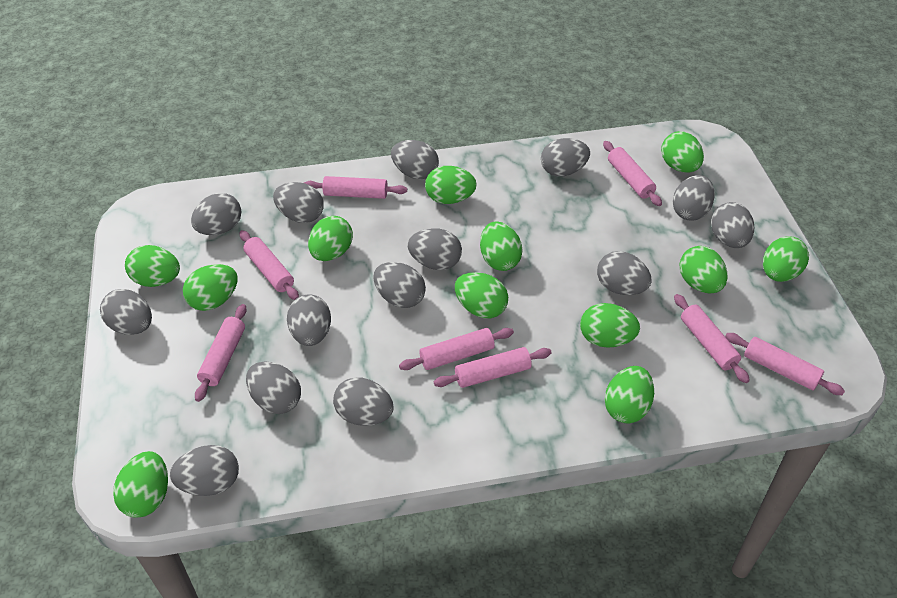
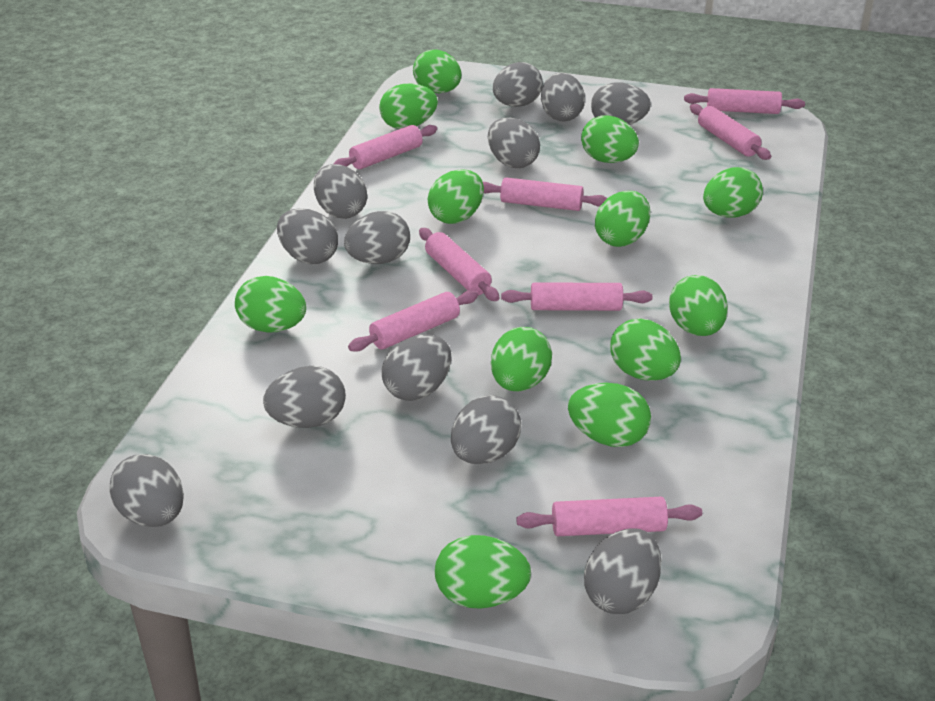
grey egg: [100,289,152,335] [170,445,239,496] [191,193,241,235] [246,362,301,414] [273,182,324,223] [287,295,331,346] [333,377,394,426] [373,262,426,308] [391,140,439,179] [408,228,462,270] [541,138,590,176] [597,251,652,295] [673,175,715,221] [711,202,754,248] = 14 -> [109,454,184,527] [263,366,346,428] [277,208,338,264] [314,164,367,219] [344,211,410,264] [382,335,451,401] [451,396,521,464] [488,117,540,168] [493,62,543,107] [541,72,585,121] [584,529,661,614] [591,82,651,125] = 12

